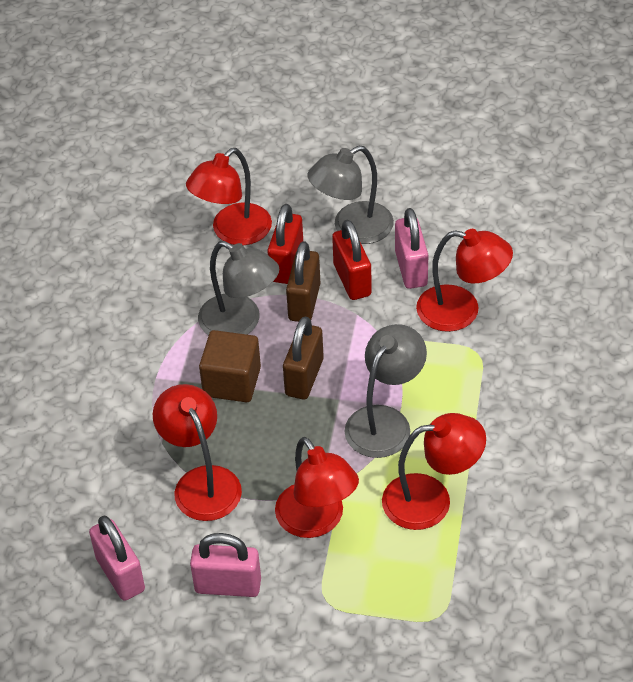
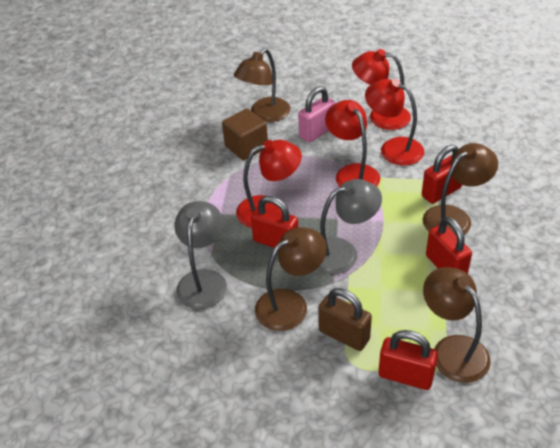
brown lamp: none = 0 -> [234,48,290,122] [255,227,327,331] [423,143,498,235] [423,267,491,383] = 4
brown padlock: [283,316,324,400] [286,241,320,322] = 2 -> [318,288,372,351] = 1
grey lamp: [198,241,279,335] [307,146,394,244] [345,324,427,458] = 3 -> [175,201,227,309] [317,179,382,274] = 2
pink padlock: [89,516,145,601] [190,533,261,597] [395,208,428,289] = 3 -> [298,86,335,143] = 1
red lamp: [153,384,242,521] [186,148,272,246] [275,437,359,538] [382,413,486,530] [416,229,513,332] = 5 -> [236,140,302,228] [325,100,380,187] [352,49,411,130] [365,79,424,165] = 4
red padlock: [267,204,303,284] [332,220,372,300] = 2 -> [251,196,298,248] [378,330,438,390] [422,145,462,204] [426,217,472,274] = 4

